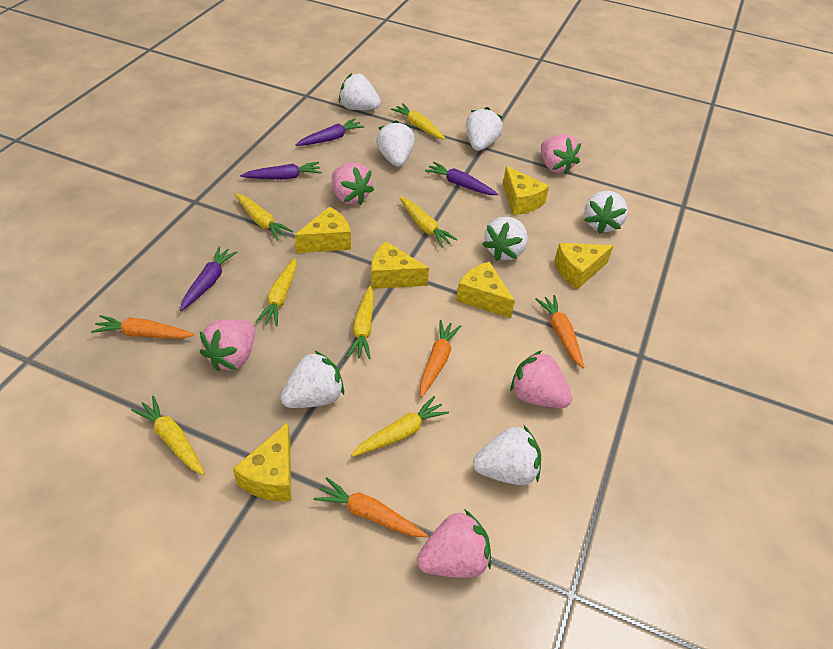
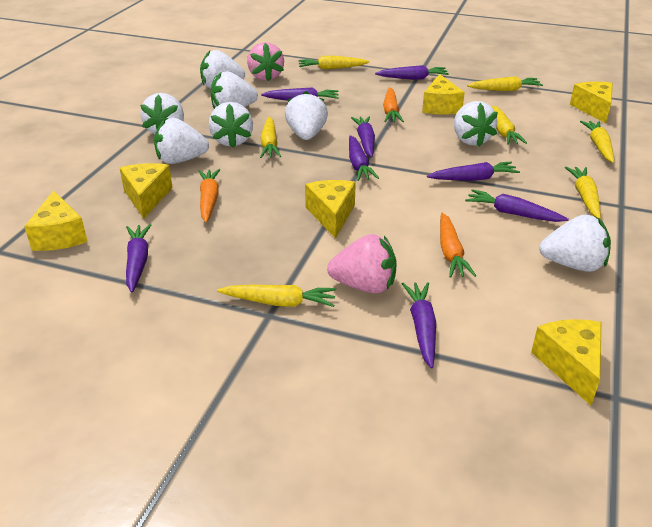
orange carrot: [91,315,194,339] [314,477,428,537] [420,320,462,397] [535,295,584,368] = 4 -> [198,169,220,223] [383,87,404,122] [440,213,476,278] = 3
pink strawberry: [200,319,255,371] [332,163,374,205] [417,509,491,578] [510,350,572,408] [541,134,581,175] = 5 -> [247,42,284,81] [327,234,397,294] = 2
purple carrot: [180,246,238,311] [240,162,322,180] [296,119,364,146] [425,162,498,195] = 4 -> [126,224,151,293] [261,87,339,101] [349,135,379,181] [351,116,375,158] [375,65,449,80] [402,282,436,369] [427,162,520,181] [465,189,569,222] = 8
white strawberry: [280,351,344,408] [339,73,381,110] [376,121,415,167] [466,107,503,151] [473,426,541,485] [482,217,528,261] [584,191,628,234] = 7 -> [140,93,184,134] [154,118,209,164] [200,50,245,89] [209,102,253,148] [211,71,258,109] [285,91,328,140] [454,101,498,147] [539,214,611,272] = 8

